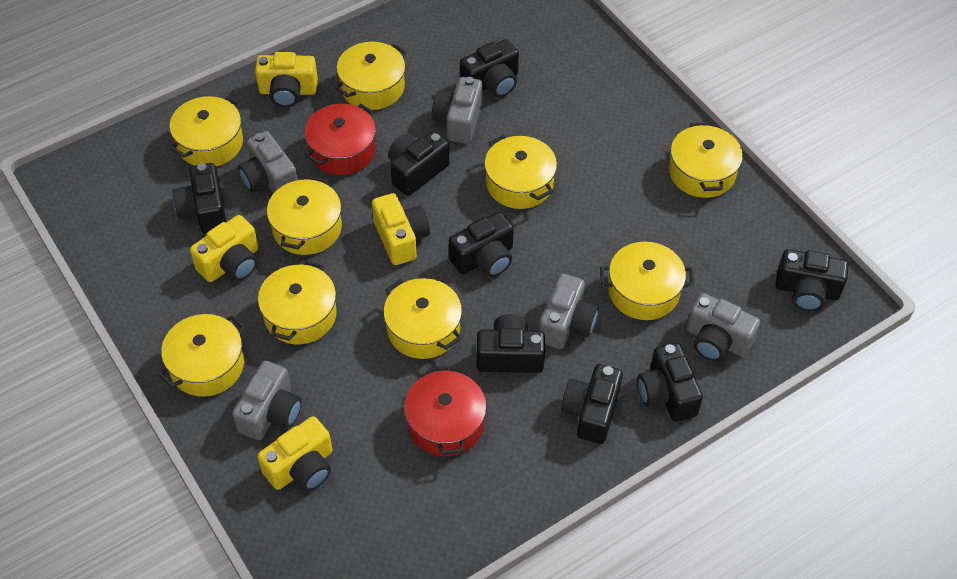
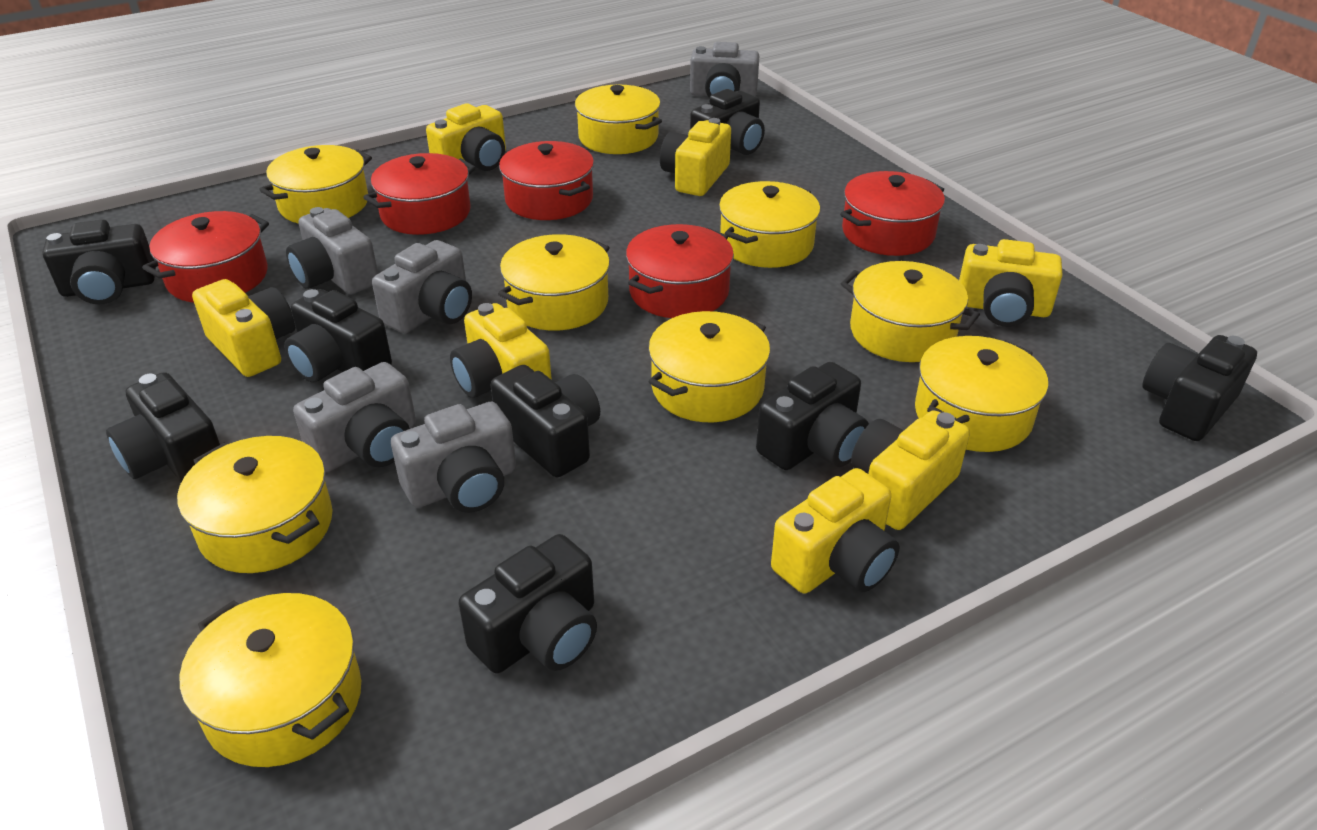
red pot: [304,104,376,175] [404,365,487,456] = 2 -> [142,211,269,302] [363,153,476,235] [499,141,594,220] [626,224,734,318] [840,171,945,256] = 5
yellow camera: [190,215,258,282] [255,52,318,107] [257,416,332,491] [372,193,430,265] = 4 -> [192,279,295,377] [426,103,506,171] [450,303,552,398] [660,118,731,196] [771,468,900,593] [851,410,970,530] [959,239,1063,327] = 7

